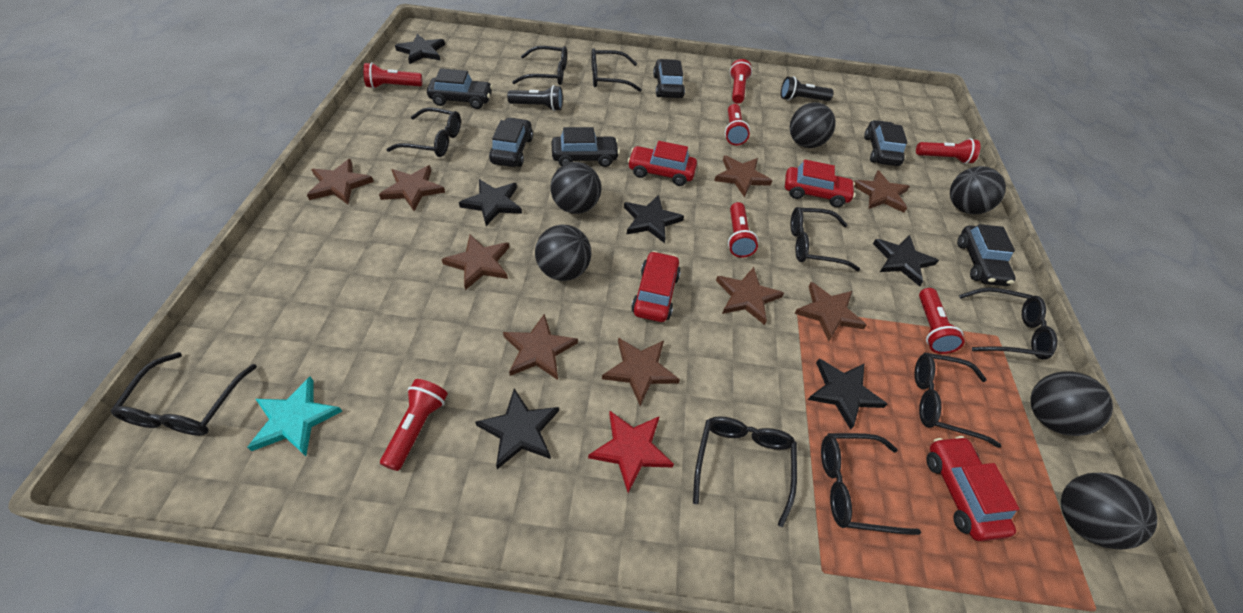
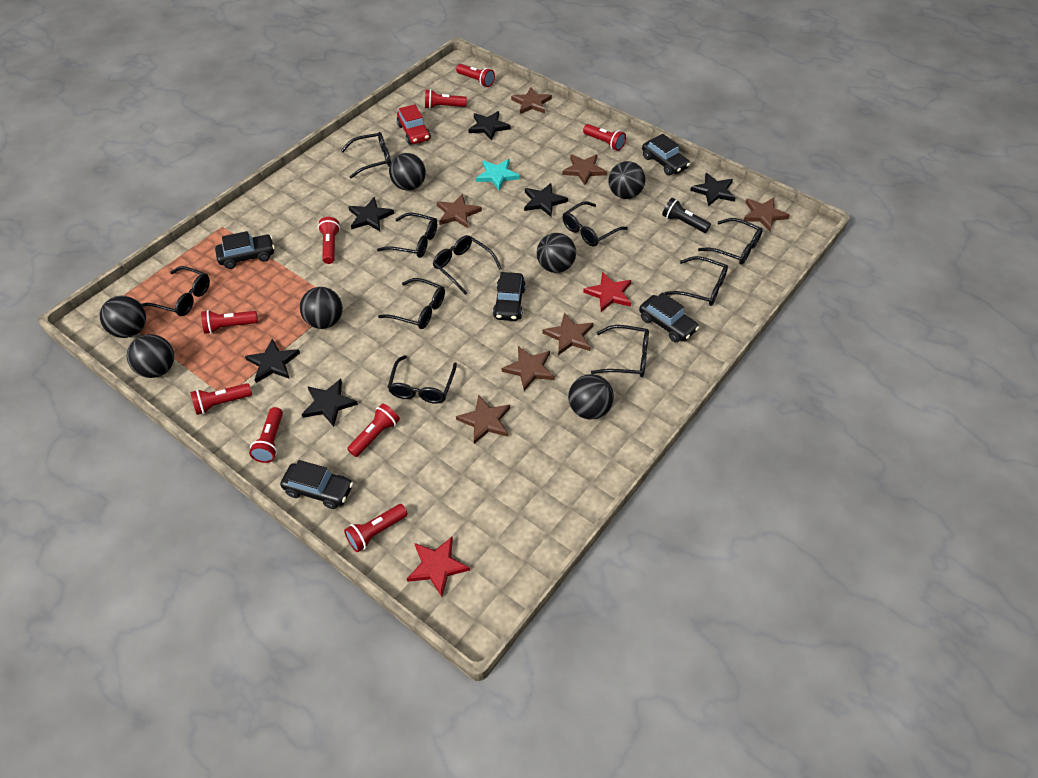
black ball: [535,224,592,281] [550,162,601,214] [790,102,836,148] [950,166,1006,214] [1030,371,1113,436] [1061,473,1157,550] = 6 -> [100,296,146,338] [127,334,174,378] [300,287,343,329] [389,153,426,190] [537,233,576,273] [568,374,614,419] [608,161,646,199] = 7
black car: [427,68,493,109] [489,117,533,167] [551,127,620,167] [653,59,685,98] [864,120,908,166] [957,224,1016,286] = 6 -> [215,231,275,269] [280,460,353,509] [493,272,526,321] [639,292,699,342] [642,134,690,175] = 5
black flashlight: [507,85,563,111] [781,77,834,101] = 2 -> [662,198,711,233] = 1
black glasses: [110,352,257,436] [386,107,461,157] [512,46,567,85] [591,48,642,92] [693,416,797,527] [790,207,860,271] [821,433,921,535] [914,353,1001,448] [959,287,1057,360] = 9 -> [141,266,210,316] [341,132,391,178] [377,213,437,258] [378,278,445,329] [388,355,457,404] [433,235,502,295] [563,201,628,247] [591,325,649,377] [665,256,728,306] [698,218,763,265] = 10
brown star: [307,159,374,204] [379,165,445,211] [442,235,509,290] [503,314,578,380] [602,338,680,406] [714,156,772,197] [716,267,784,325] [794,282,867,342] [854,170,910,213] = 9 -> [437,194,482,228] [456,395,510,444] [502,346,555,391] [511,87,552,114] [543,313,593,355] [562,154,607,185] [744,198,790,231] = 7
red car: [627,141,697,186] [631,251,681,322] [785,160,855,207] [926,436,1019,541] = 4 -> [397,104,431,145] = 1
red flashlight: [363,62,422,89] [380,379,448,471] [725,104,750,145] [728,202,758,258] [730,59,752,104] [916,138,980,164] [919,288,965,354] = 7 -> [190,383,252,415] [201,310,258,334] [249,407,283,463] [318,217,340,264] [344,504,408,552] [347,403,400,457] [425,89,467,109] [456,64,495,87] [583,124,626,151] = 9
red star: [588,411,674,493] = 1 -> [407,537,470,597] [583,272,631,312] = 2

